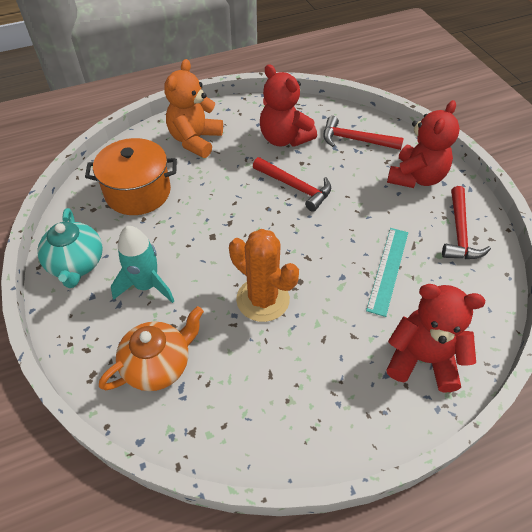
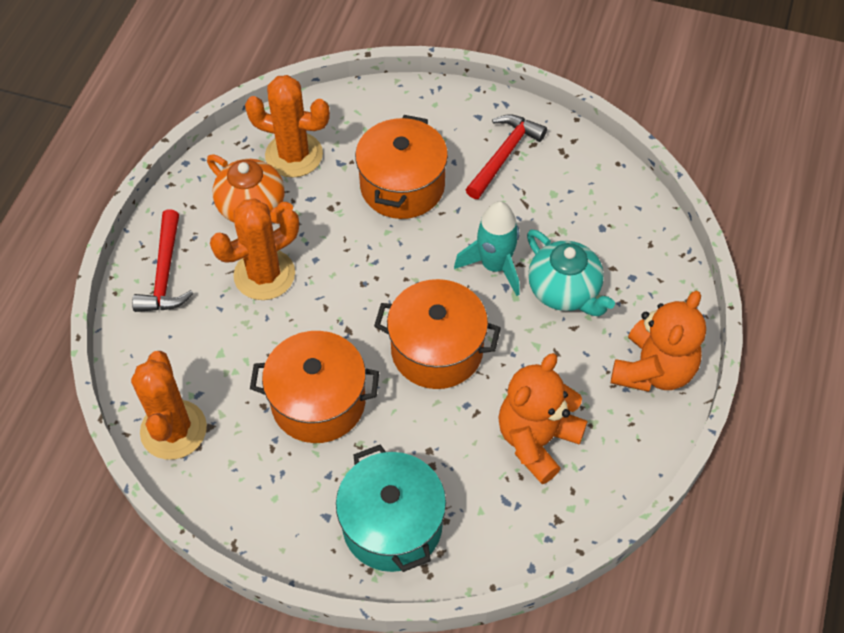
orange cactus: [229,229,299,322] = 1 -> [131,351,207,460] [210,198,299,300] [245,75,330,178] = 3
orange pot: [85,138,177,215] = 1 -> [250,331,379,443] [355,115,448,219] [374,279,501,389] = 3
orange teddy bear: [164,59,223,158] = 1 -> [498,353,587,484] [611,291,706,392] = 2
red hammer: [253,157,331,212] [323,116,404,150] [442,186,491,259] = 3 -> [132,210,193,312] [466,114,547,199] = 2
red teddy bear: [260,64,317,147] [387,100,460,188] [387,284,485,392] = 3 -> none = 0
turquoise pot: none = 0 -> [336,445,446,572] = 1
turquoise ruler: [366,228,408,317] = 1 -> none = 0

